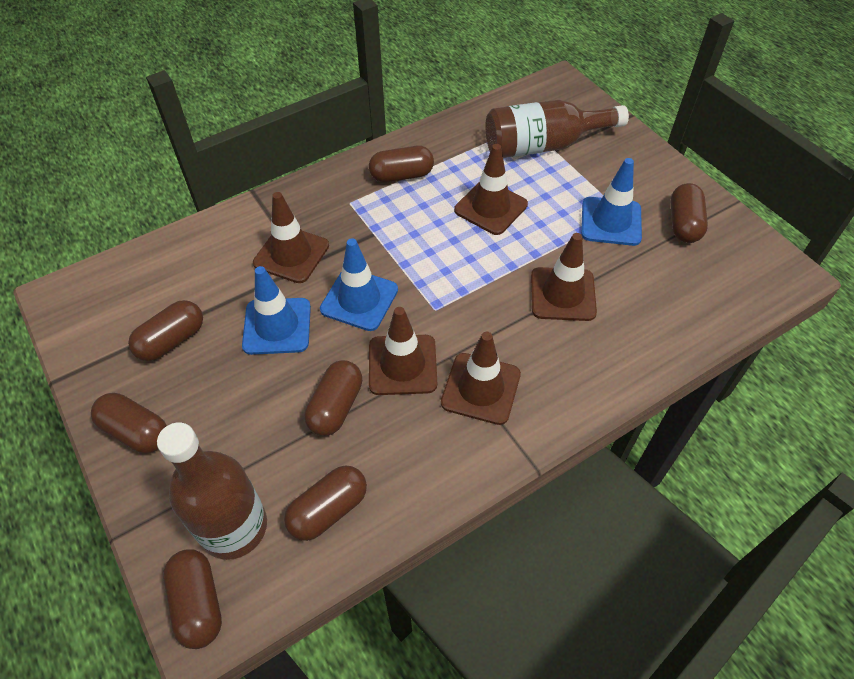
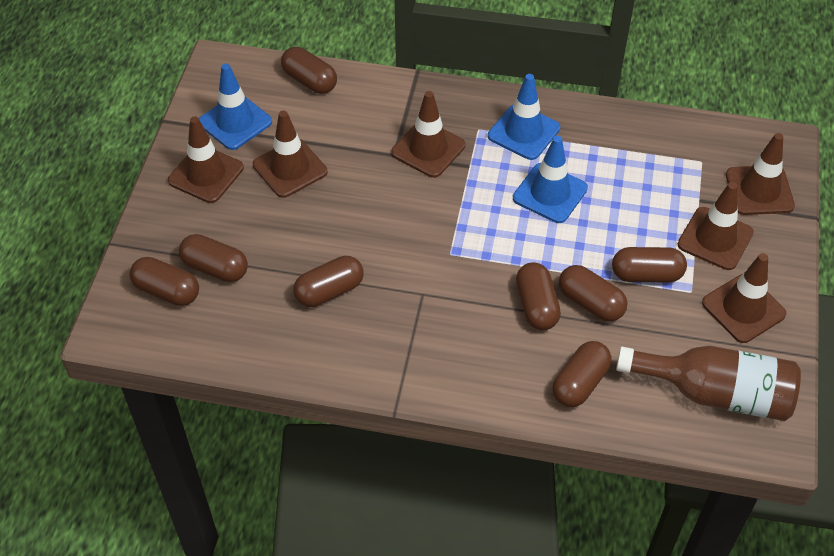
brown bottle: [157,423,267,560] [485,100,629,158] = 2 -> [616,346,801,421] = 1
brown capsule: [91,393,167,453] [128,300,203,361] [163,549,222,649] [284,465,367,541] [305,360,362,436] [369,146,434,183] [671,183,708,243] = 7 -> [129,257,199,306] [179,234,248,282] [281,47,337,94] [293,256,364,307] [516,262,561,330] [552,341,612,407] [559,265,628,321] [612,247,687,282] = 8
brown traffic cone: [253,192,329,283] [369,307,437,395] [441,332,521,425] [454,144,528,235] [531,233,597,321] = 5 -> [168,116,244,203] [253,110,327,198] [391,91,465,178] [678,182,754,270] [702,253,787,343] [726,133,795,215] = 6

